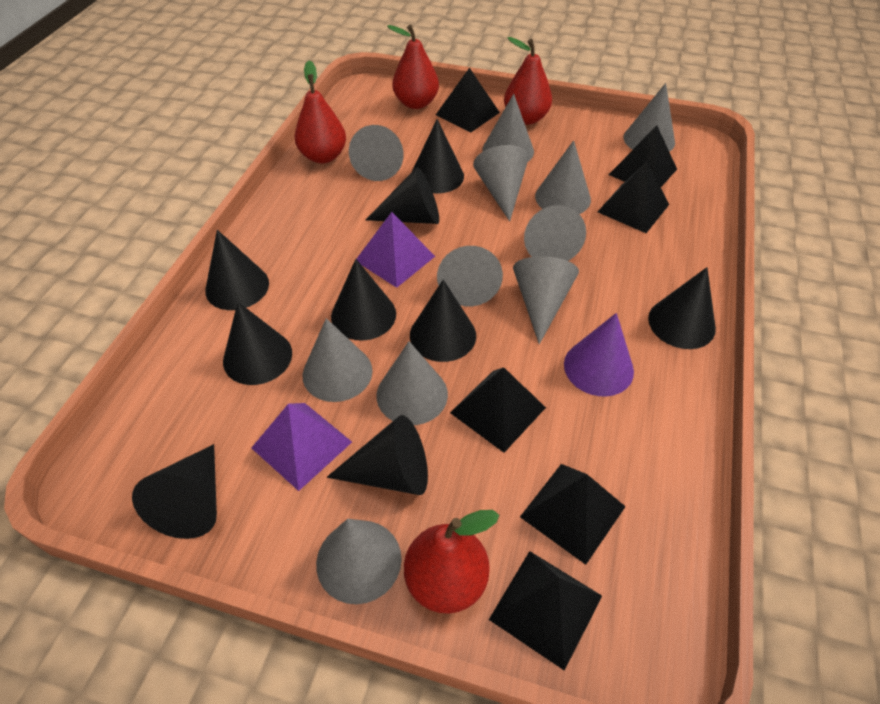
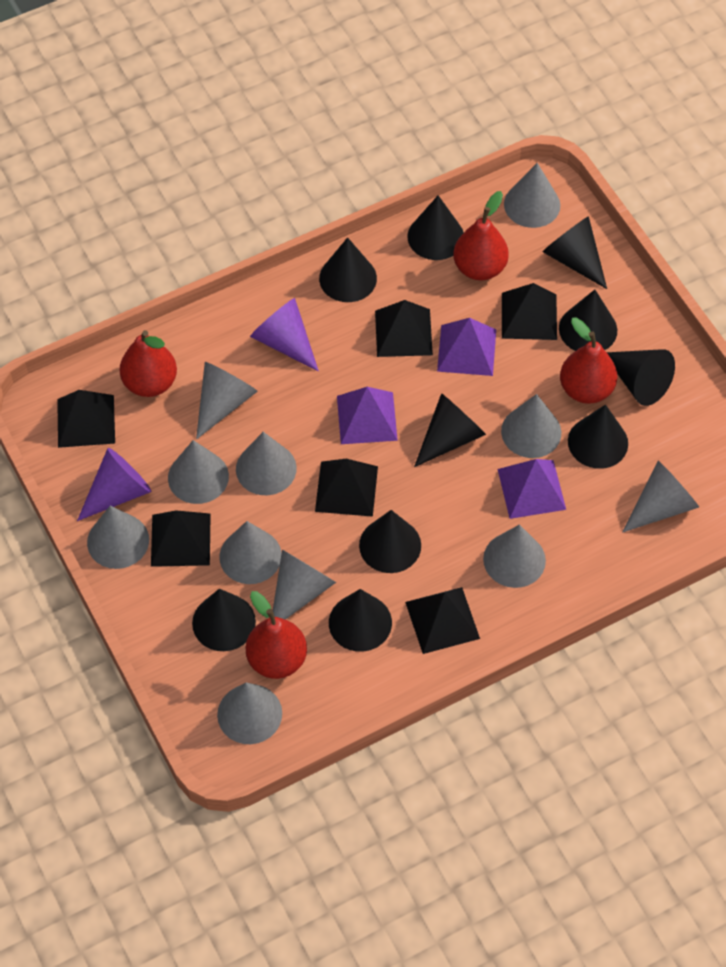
black cone: [132,444,217,539] [205,230,269,310] [223,302,292,385] [327,415,428,495] [331,259,396,341] [366,167,439,224] [410,279,476,362] [411,119,464,193] [648,267,716,349] = 9 -> [192,589,256,651] [319,237,377,302] [329,589,392,652] [359,510,421,573] [407,195,464,260] [414,393,486,467] [542,216,607,289] [559,290,617,351] [568,405,628,469] [607,349,675,406] = 10
purple cone: [564,313,634,397] = 1 -> [77,448,152,521] [250,298,319,371] = 2
purple pyramid: [252,403,352,491] [357,212,435,288] = 2 -> [337,387,398,444] [437,318,496,376] [498,459,566,519] = 3

